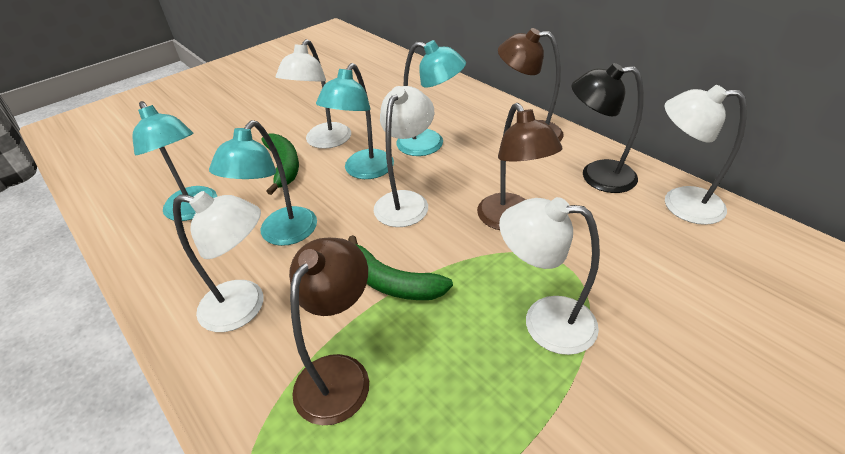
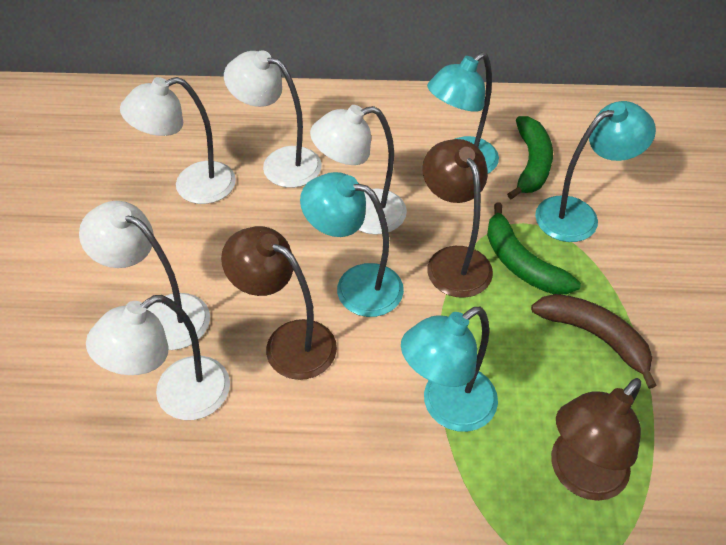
black lamp: [572,63,644,193] = 1 -> none = 0
brown banana: none = 0 -> [531,294,657,389] = 1

